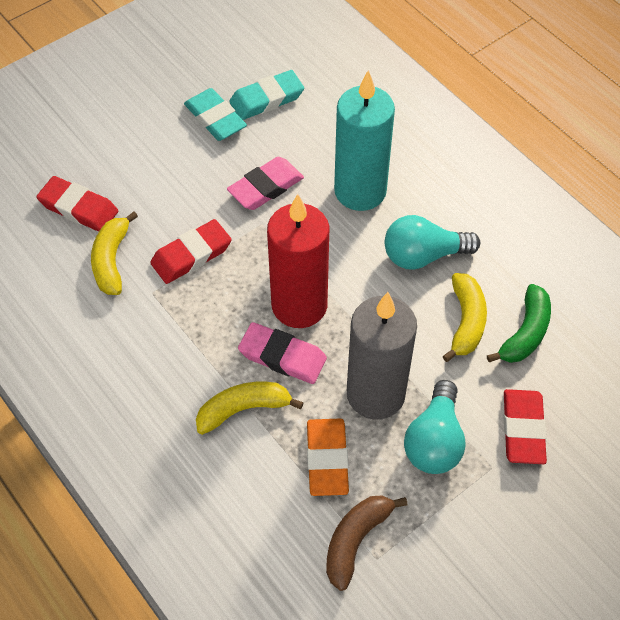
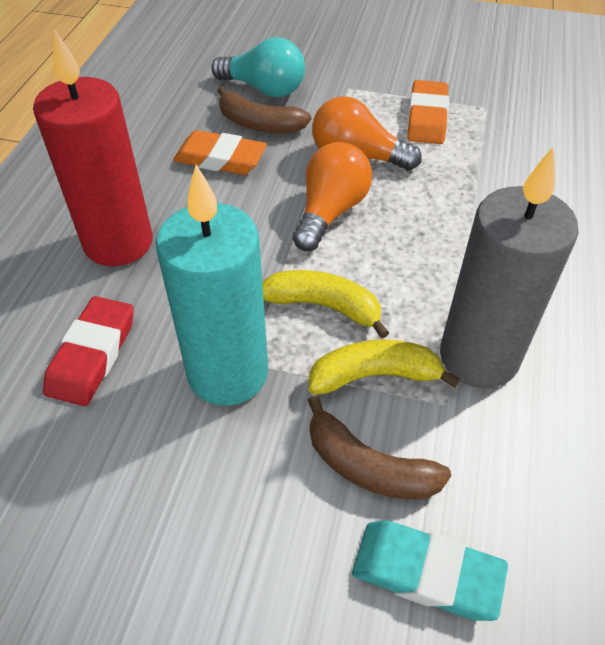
brown banana: [326,495,407,591] = 1 -> [218,87,311,134] [308,395,451,500] = 2
green banana: [487,284,551,363] = 1 -> none = 0
orange eraser: [307,419,349,496] = 1 -> [173,130,267,175] [407,80,449,144] = 2
orange light bulb: none = 0 -> [293,142,372,251] [312,96,422,171] = 2
pink eraser: [227,157,304,210] [238,322,327,384] = 2 -> none = 0
red eraser: [36,176,118,232] [150,219,232,284] [503,389,547,464] = 3 -> [43,296,134,406] = 1
turquoise eraser: [184,88,247,141] [229,70,304,120] = 2 -> [352,520,508,621] = 1
turquoise light bulb: [385,215,480,270] [404,380,466,474] = 2 -> [211,37,305,97] = 1
yellow banana: [91,211,138,295] [196,382,304,435] [443,273,487,362] = 3 -> [262,270,389,339] [308,339,460,395] = 2

